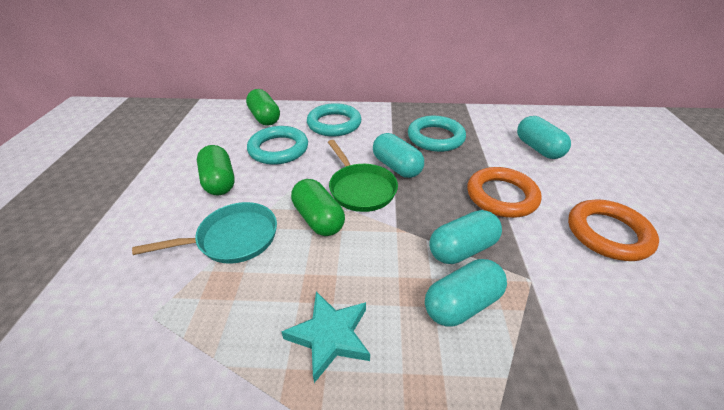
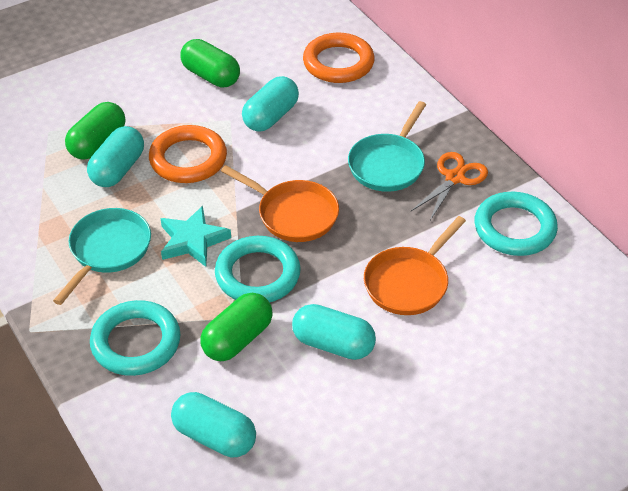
green pan: [328,140,398,212] = 1 -> none = 0
orange pan: none = 0 -> [221,165,339,242] [364,216,466,315] = 2
orange scissors: none = 0 -> [411,152,488,220] = 1
turquoise pan: [132,202,277,264] = 1 -> [53,208,151,305] [348,101,426,192] = 2

